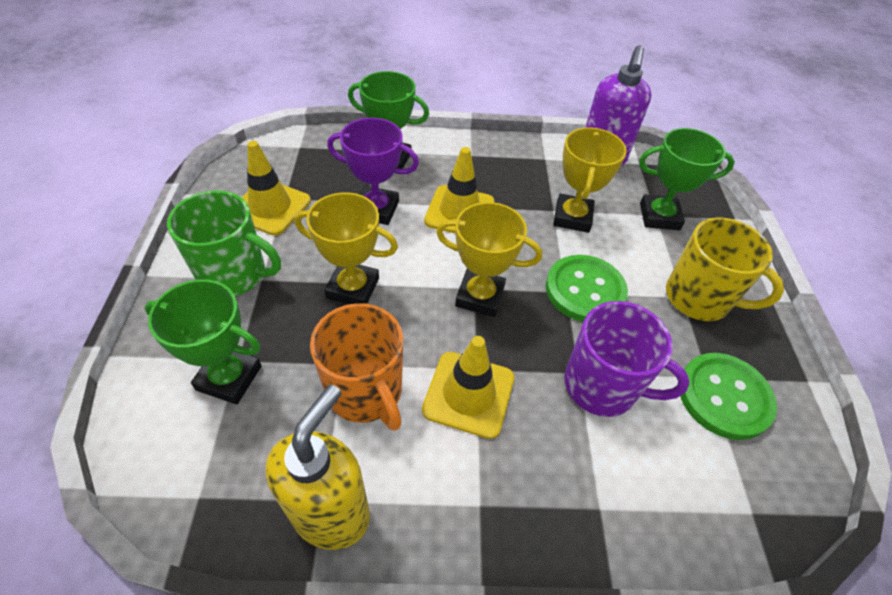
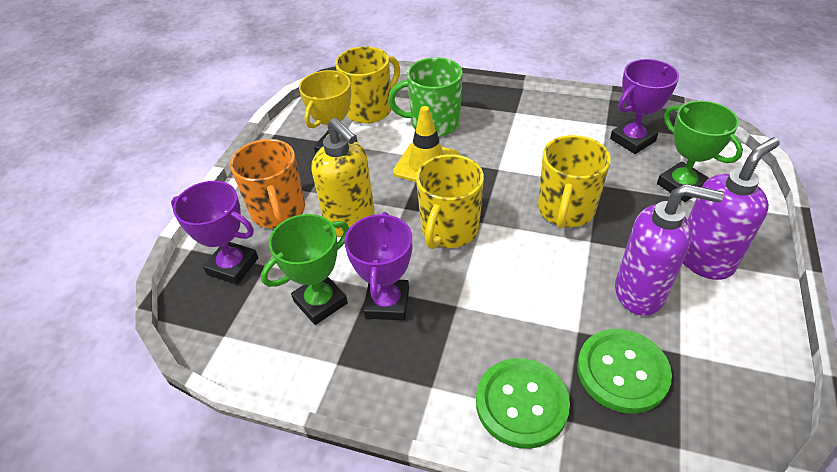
green trophy: [144,279,262,404] [348,71,429,169] [639,128,735,230] = 3 -> [261,214,349,325] [657,101,743,202] = 2
purple mug: [564,301,690,417] = 1 -> none = 0
purple soap dispenser: [585,45,652,166] = 1 -> [615,184,724,316] [683,138,780,280] = 2
purple trophy: [327,118,419,225] = 1 -> [171,181,258,285] [344,212,412,320] [610,59,679,154] = 3
yellow mug: [666,217,784,321] = 1 -> [335,46,400,124] [416,154,484,249] [538,135,611,229] = 3
yellow traffic cone: [242,141,311,236] [422,336,514,439] [424,147,494,234] = 3 -> [393,106,460,182] = 1
yellow trophy: [295,192,398,304] [436,202,542,317] [553,128,627,233] = 3 -> [299,70,357,154] = 1

